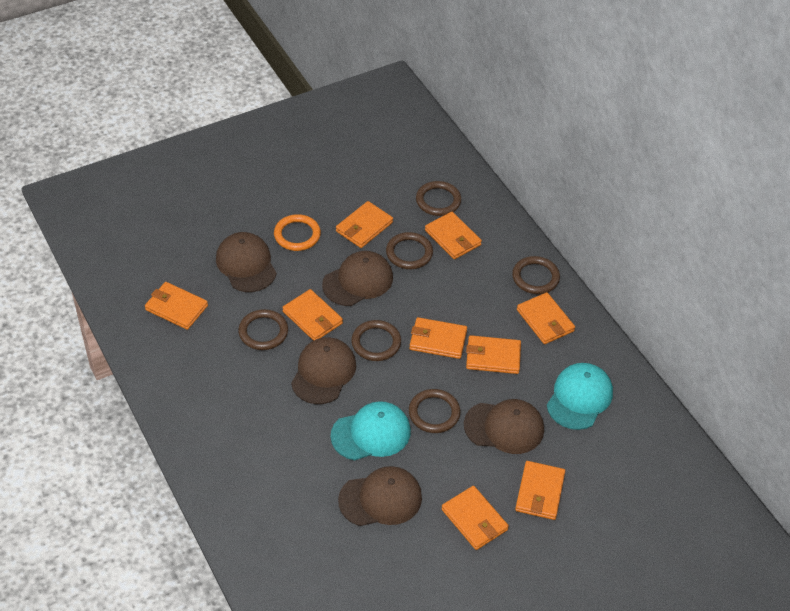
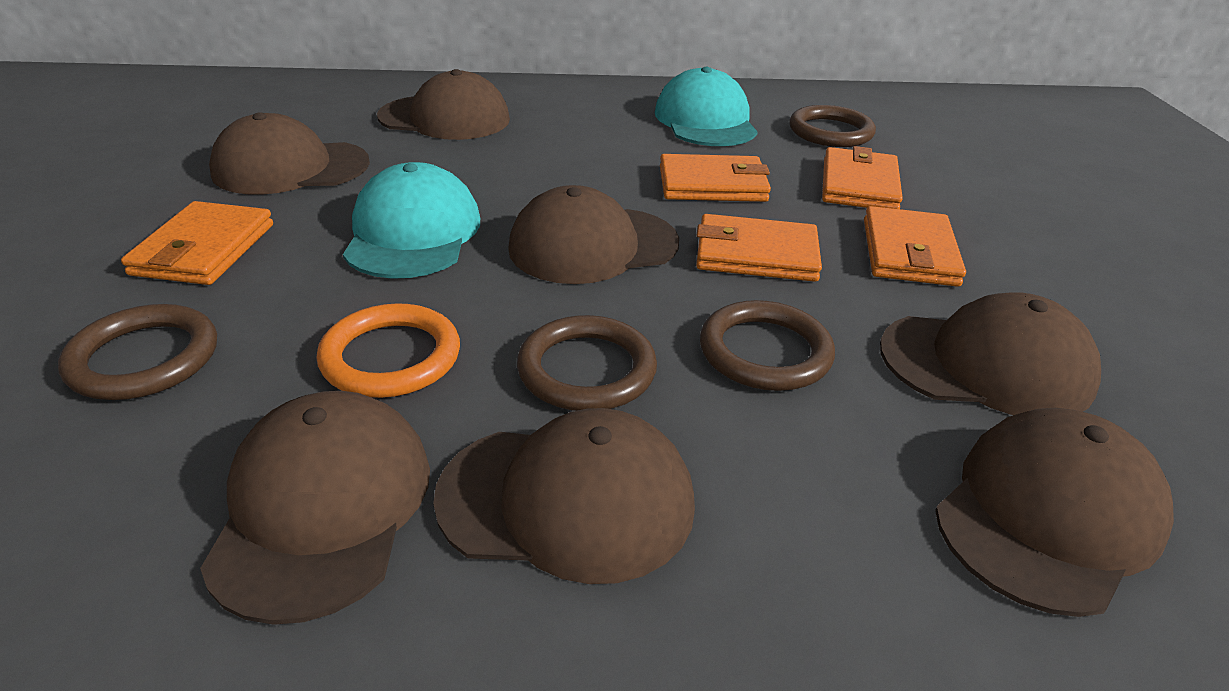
brown cap: [216,232,277,292] [291,337,356,404] [322,251,393,306] [338,466,422,526] [464,399,544,454] = 5 -> [200,391,430,625] [209,112,370,195] [377,69,510,140] [433,408,695,584] [508,185,679,284] [880,292,1101,415] [935,408,1174,617] = 7
brown ring: [238,309,288,350] [351,320,401,361] [386,232,433,269] [409,389,460,433] [416,181,461,216] [512,256,560,294] = 6 -> [58,304,217,400] [517,315,657,411] [700,300,835,391] [789,105,876,147] = 4
orange wallet: [145,282,208,330] [282,289,343,341] [336,201,393,248] [409,317,467,359] [425,212,482,259] [441,486,509,550] [466,335,521,374] [515,461,565,520] [517,292,575,344] = 9 -> [121,201,273,285] [660,154,771,202] [696,214,822,282] [822,146,903,209] [864,206,966,287] = 5

